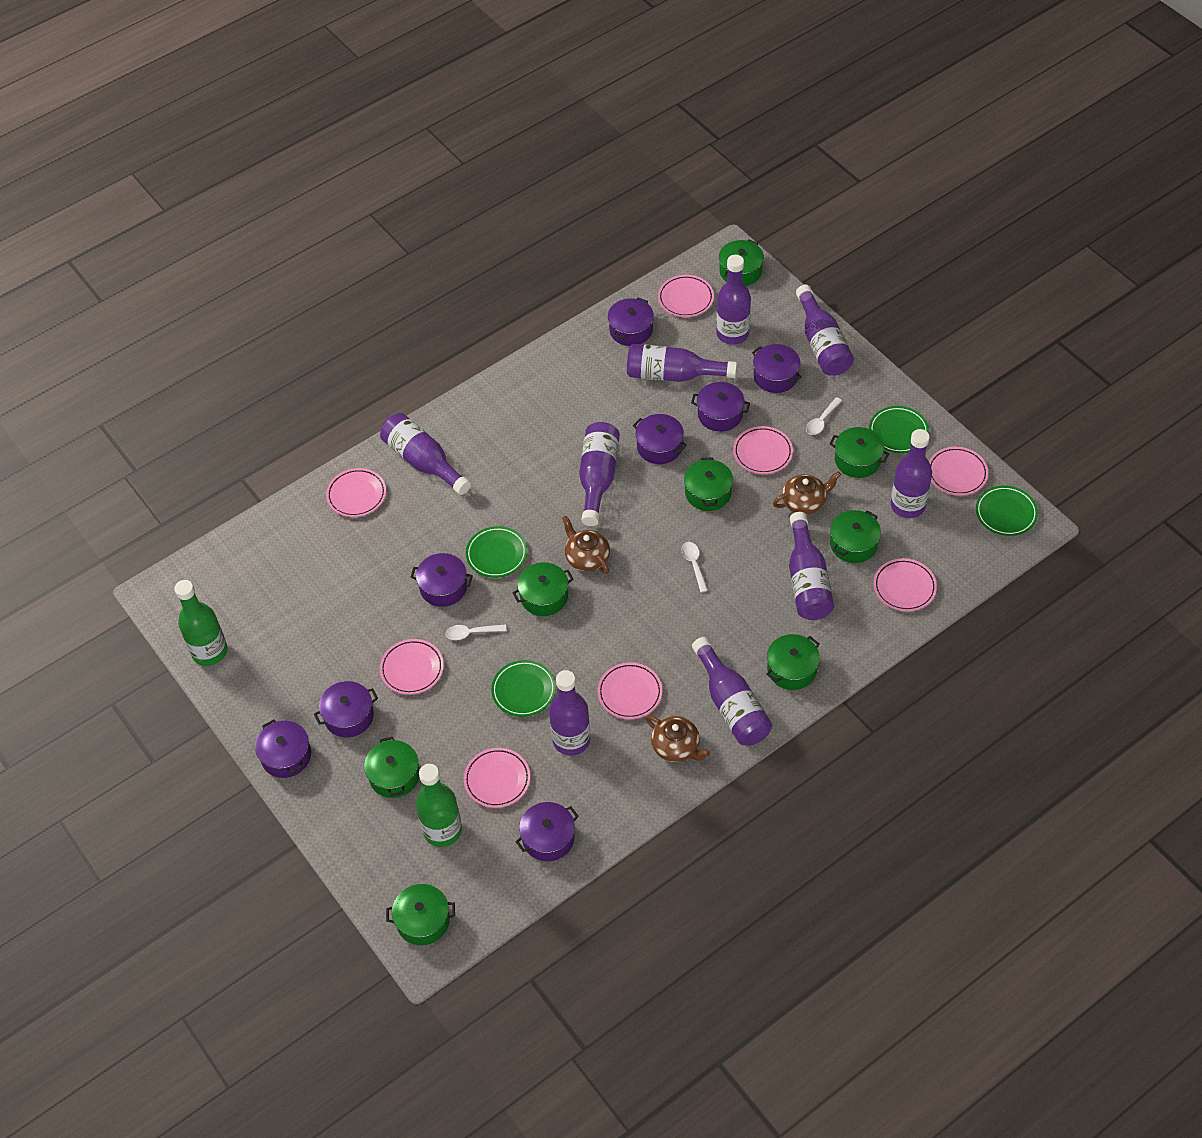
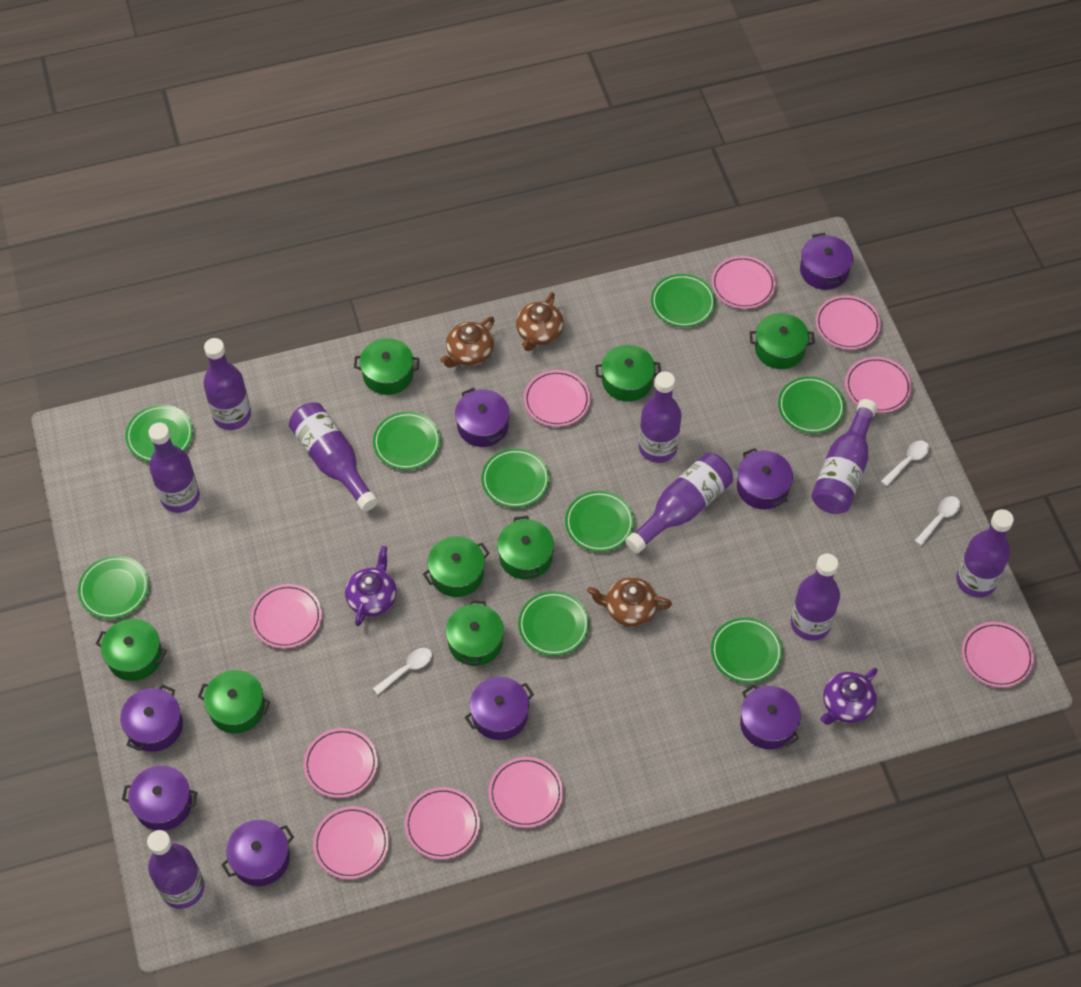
green bottle: [174,580,228,666] [416,764,462,847] = 2 -> none = 0
green plate: [466,526,527,578] [491,660,556,717] [869,406,929,453] [976,486,1038,536] = 4 -> [78,556,149,619] [125,405,193,462] [373,412,441,470] [481,448,550,508] [518,591,589,656] [565,491,634,552] [651,274,716,327] [711,617,783,683] [778,376,845,433] = 9
pink plate: [326,468,386,517] [380,639,444,695] [464,748,530,808] [597,662,662,719] [658,275,714,317] [733,426,793,474] [873,558,937,612] [929,447,989,496] = 8 -> [251,584,322,648] [303,728,378,798] [313,806,389,879] [405,787,480,859] [489,757,563,828] [524,370,590,427] [711,256,776,309] [816,295,881,350] [845,357,912,413] [962,622,1034,688] = 10
purple teapot: none = 0 -> [345,546,397,626] [820,668,878,725] = 2

